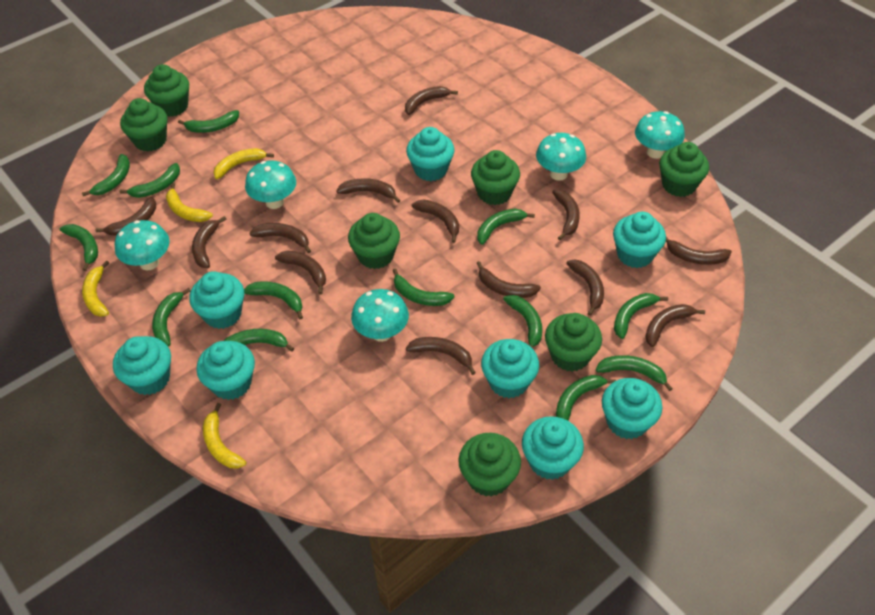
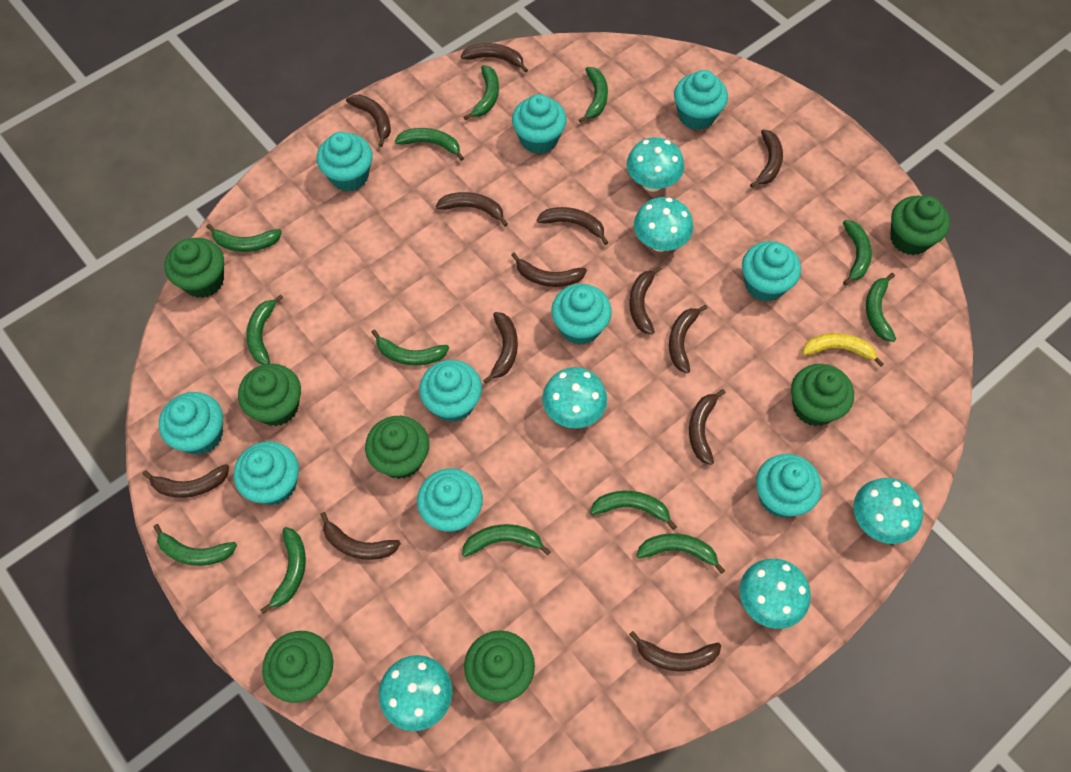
turquoise cupcake: [113,336,171,395] [189,271,244,329] [196,341,255,400] [406,127,455,181] [481,339,539,398] [522,416,584,480] [602,378,662,439] [613,212,666,268] = 8 -> [159,392,223,455] [234,441,299,505] [317,132,372,192] [417,468,483,532] [419,360,482,422] [512,94,567,154] [551,284,612,345] [674,70,728,130] [742,241,801,302] [756,454,822,518] = 10
turquoise mushroom: [115,220,170,271] [245,160,296,209] [351,289,409,342] [536,133,586,181] [635,111,685,159] = 5 -> [379,655,453,731] [542,367,607,428] [626,137,684,192] [634,197,693,252] [739,559,811,629] [853,478,923,544] = 6
yellow banana: [82,261,109,317] [166,183,213,222] [203,403,246,469] [213,148,274,179] = 4 -> [802,333,884,367] = 1

